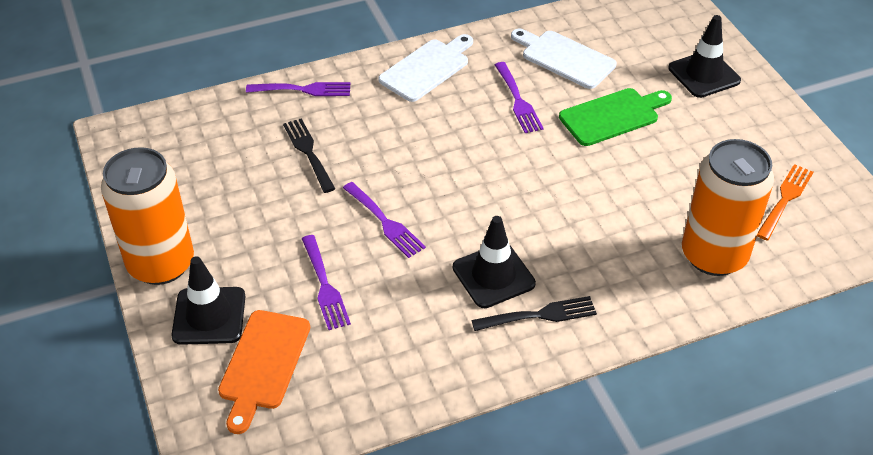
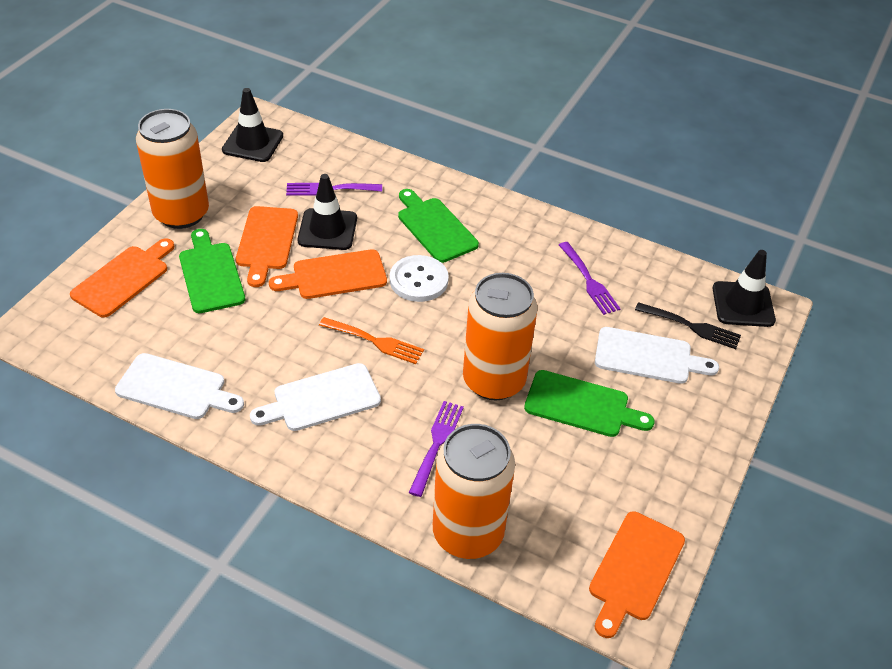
black fork: [283,118,335,193] [472,296,597,331] = 2 -> [635,302,741,349] = 1
green cutting board: [559,88,672,146] = 1 -> [179,229,245,313] [398,189,479,263] [524,370,655,437] = 3
orange can: [101,147,194,285] [682,139,774,276] = 2 -> [136,109,209,229] [433,424,515,559] [463,273,537,400] = 3
orange cutting board: [218,310,310,434] = 1 -> [70,239,175,318] [236,206,298,287] [269,249,387,299] [589,511,685,638] = 4
purple fork: [246,82,351,96] [302,235,351,330] [343,182,426,258] [495,62,544,133] = 4 -> [286,183,382,196] [409,401,464,497] [559,242,621,315] = 3
white button: none = 0 -> [390,255,449,302] = 1
white cutting board: [378,34,473,102] [511,29,617,89] = 2 -> [115,353,244,419] [250,363,381,431] [595,327,719,384] = 3

